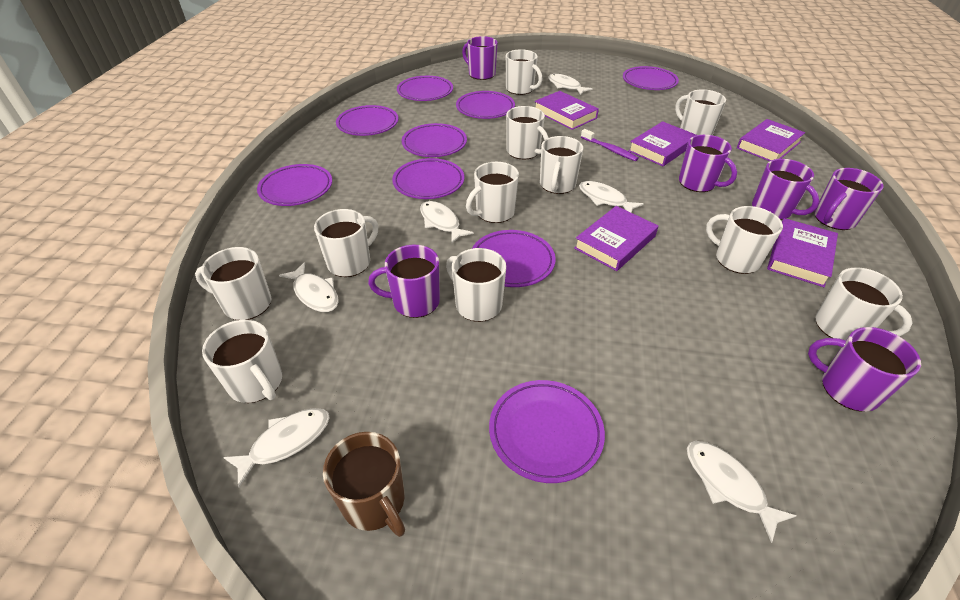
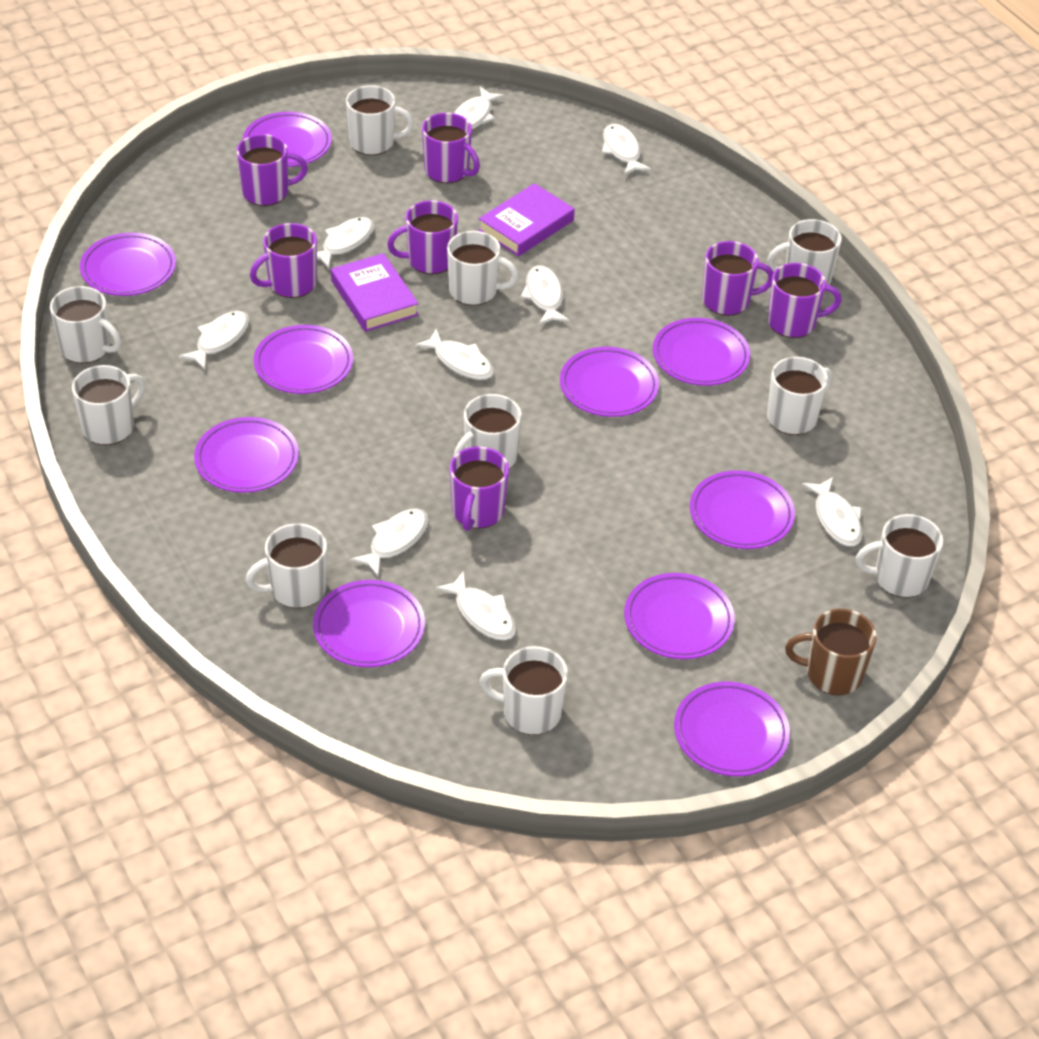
purple book: [535,91,599,130] [574,206,658,271] [628,121,696,166] [737,119,805,161] [767,218,838,287] = 5 -> [331,253,419,332] [478,183,575,256] = 2
purple mug: [368,245,440,318] [462,36,498,80] [679,135,737,192] [752,159,819,220] [808,327,921,412] [814,168,884,230] = 6 -> [236,134,308,206] [250,223,317,298] [387,200,458,274] [422,113,480,183] [450,446,509,531] [702,241,774,316] [768,263,841,338] = 7
purple plate: [257,164,332,206] [336,105,398,136] [392,158,464,199] [397,76,453,101] [402,123,467,157] [456,91,515,119] [472,230,556,287] [489,380,605,483] [623,66,679,90] = 9 -> [80,233,176,296] [194,417,299,493] [243,112,332,167] [254,325,353,394] [313,580,425,667] [560,347,659,417] [624,573,735,659] [653,318,750,386] [674,682,790,776] [690,470,795,549] = 10
purple toothbrush: [581,129,639,161] = 1 -> none = 0
white fish: [223,408,330,488] [279,262,339,312] [420,201,474,243] [548,74,593,95] [579,181,643,213] [687,441,796,543] = 6 -> [179,311,249,370] [317,217,374,269] [350,508,428,576] [415,329,494,380] [435,571,516,640] [454,87,505,129] [521,265,570,325] [602,124,651,175] [802,477,862,547] = 9
white mug: [195,247,272,320] [202,320,282,403] [314,209,378,277] [446,248,506,322] [466,162,519,223] [506,49,542,95] [506,106,549,160] [540,136,583,194] [675,89,726,135] [706,206,783,274] [815,267,913,340] = 11 -> [50,286,121,364] [72,365,145,445] [246,523,327,608] [346,85,414,155] [447,231,519,306] [453,394,522,468] [479,646,568,735] [767,219,842,285] [767,357,832,435] [856,514,943,598] = 10

